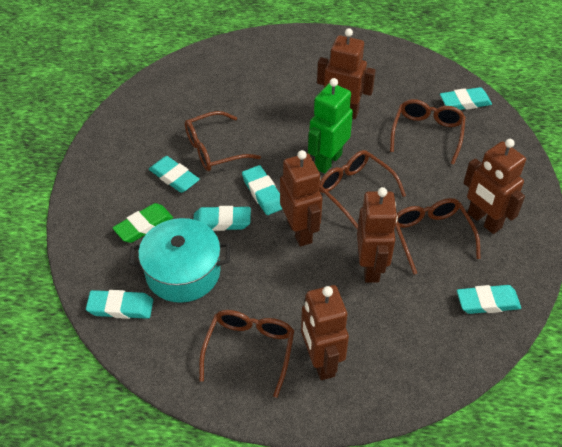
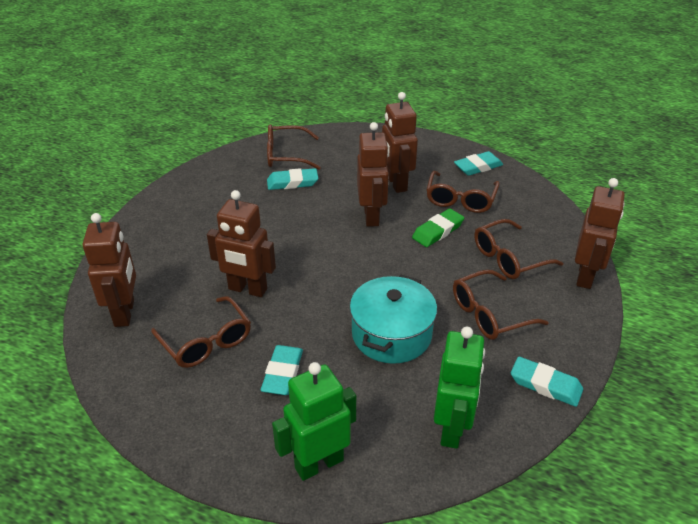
green robot: [308,78,353,174] = 1 -> [272,362,356,481] [434,327,485,449] = 2
turquoise eraser: [86,290,153,319] [149,156,200,193] [193,206,251,231] [242,165,282,215] [440,87,492,110] [457,285,521,314] = 6 -> [261,345,303,395] [267,168,318,190] [454,151,503,176] [511,357,583,407] = 4

